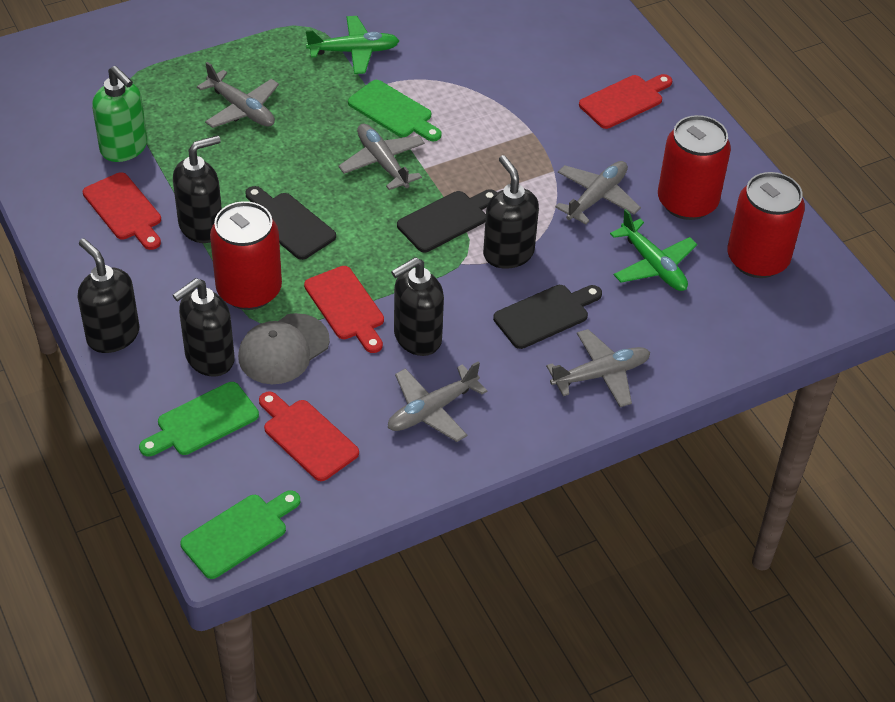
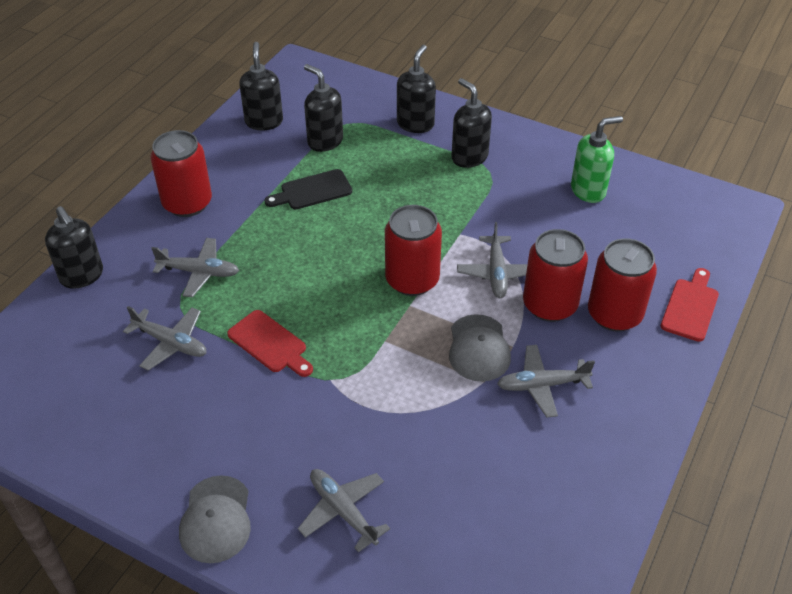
black cutting board: [245,186,336,260] [397,189,497,252] [493,285,602,349] = 3 -> [264,169,352,209] = 1
green cutting board: [139,382,259,457] [180,490,300,579] [348,80,442,141] = 3 -> none = 0
green plane: [305,16,399,74] [610,209,697,291] = 2 -> none = 0
grey cap: [238,313,330,384] = 1 -> [179,475,251,563] [449,314,511,382] = 2
red can: [210,201,282,310] [658,115,731,220] [727,172,805,278] = 3 -> [150,130,212,217] [385,205,442,296] [523,229,588,322] [588,238,657,332] = 4
red cutting board: [83,172,161,250] [259,391,359,481] [304,266,384,353] [579,74,672,129] = 4 -> [227,310,313,377] [661,268,719,342] = 2

